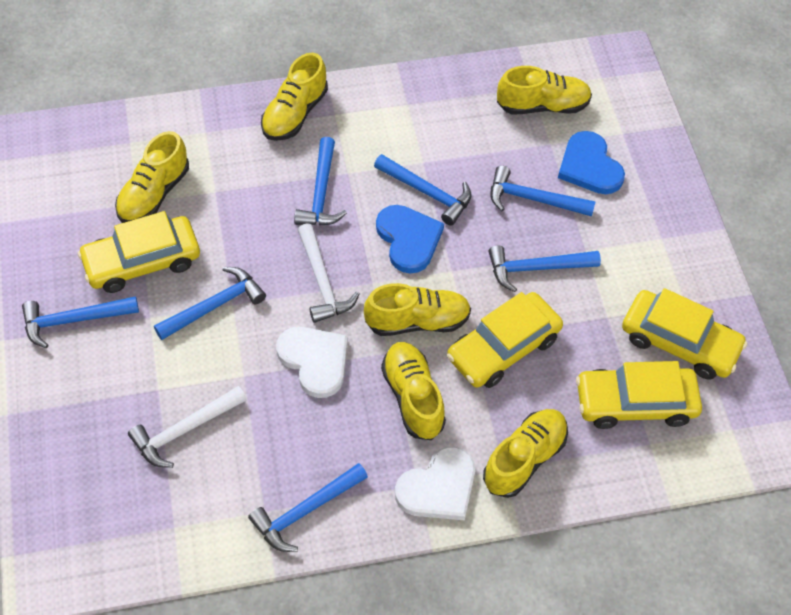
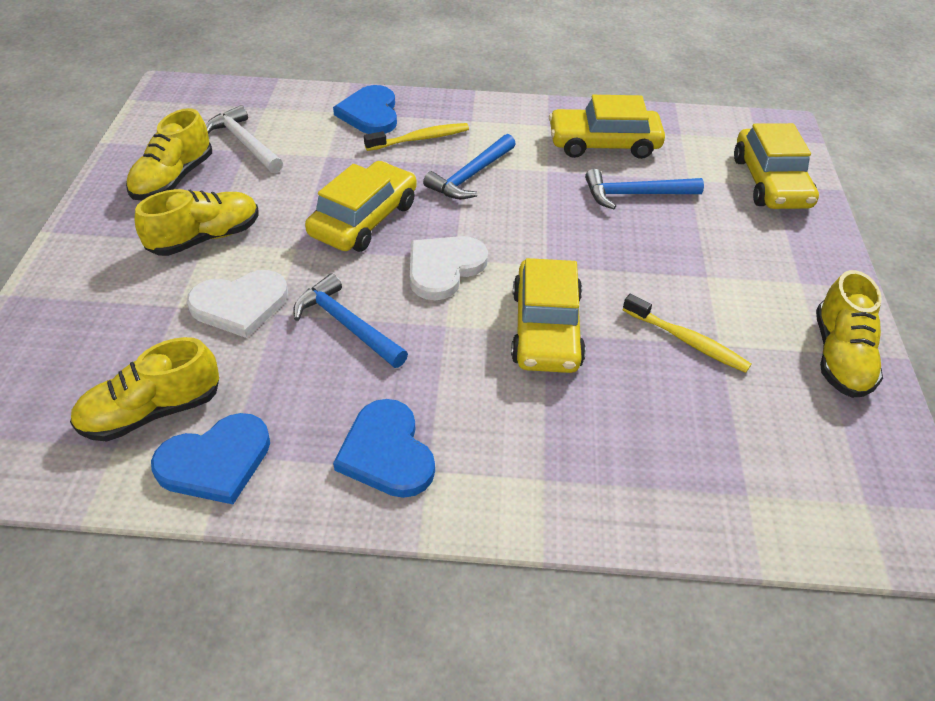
blue hammer: [22,296,139,348] [154,267,266,340] [248,463,368,552] [294,137,347,226] [374,154,472,226] [489,245,601,292] [490,165,596,217] = 7 -> [293,273,408,368] [423,134,516,199] [585,169,704,209] = 3
blue heart: [376,205,444,274] [558,131,625,194] = 2 -> [151,413,270,504] [333,85,397,134] [333,399,435,498] = 3
white hammer: [128,386,247,468] [298,223,359,323] = 2 -> [206,105,283,173] = 1
yellow shoe: [115,131,189,223] [261,53,328,141] [364,283,471,336] [381,342,446,440] [483,409,568,498] [497,66,592,114] = 6 -> [70,337,219,441] [126,108,212,200] [135,189,258,256] [816,270,883,398] = 4
yellow toothbrush: none = 0 -> [364,123,469,151] [623,294,751,373] = 2

